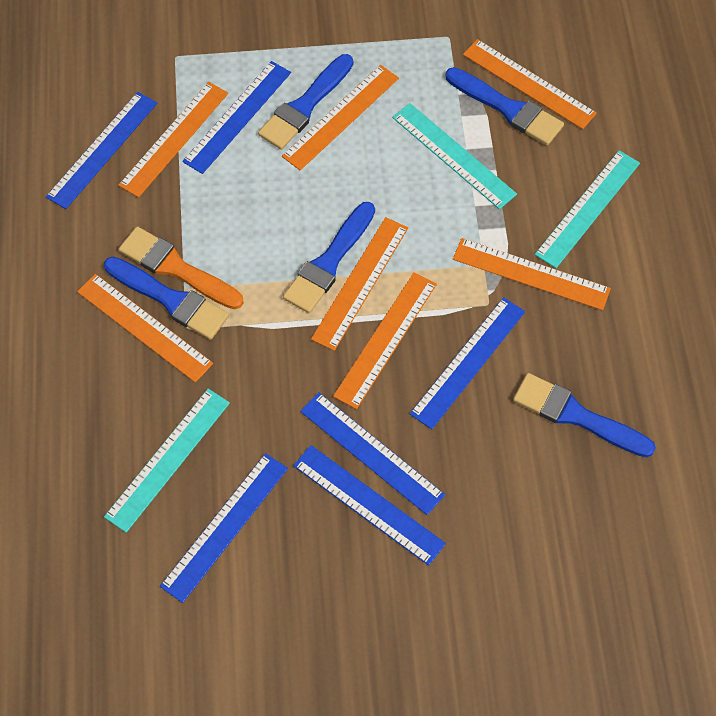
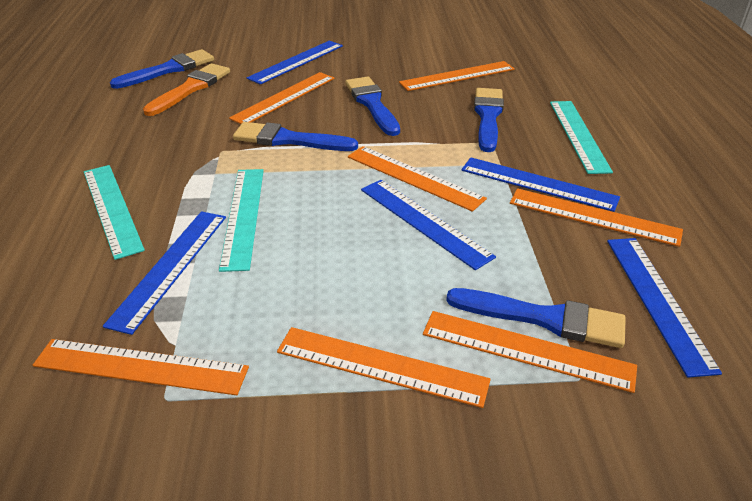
blue ruler: [46,92,157,209] [160,453,288,603] [182,61,291,174] [293,445,446,566] [300,392,445,515] [410,297,525,429] = 6 -> [103,211,226,335] [247,41,343,84] [361,180,496,270] [461,157,620,212] [607,238,722,378] = 5

